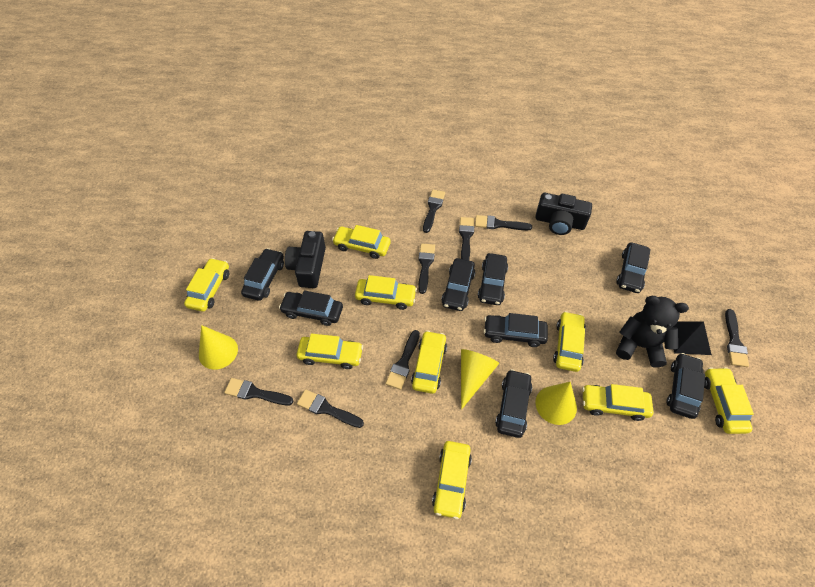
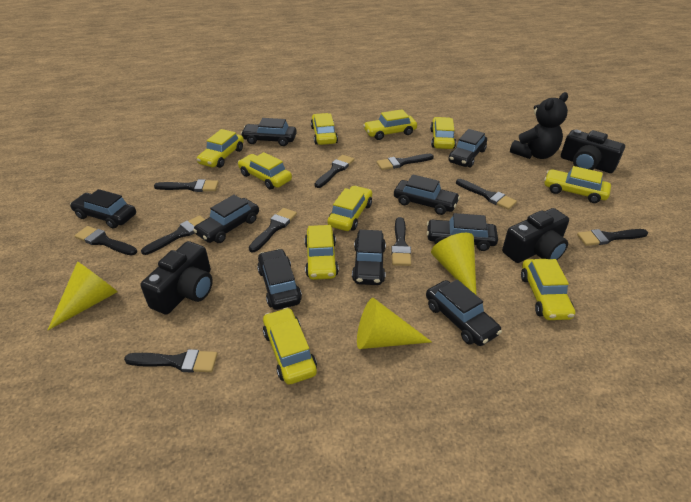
black brush: [224,378,293,405] [297,389,364,428] [386,330,420,390] [418,243,435,294] [423,190,445,233] [459,217,474,260] [475,215,532,230] [725,309,749,367] = 8 -> [74,226,137,256] [124,349,218,373] [141,215,205,255] [154,179,219,192] [249,208,297,252] [315,155,354,188] [377,154,434,170] [391,217,411,266] [456,179,517,210] [577,229,648,246] = 10
black camera: [285,231,326,288] [535,193,592,235] = 2 -> [140,241,213,315] [502,208,569,263] [561,130,625,173] = 3
black car: [241,248,284,301] [279,290,343,326] [441,258,475,311] [478,253,508,305] [484,313,548,347] [495,369,532,438] [616,242,651,293] [667,353,705,419] = 8 -> [70,189,136,228] [193,195,259,243] [241,118,297,146] [257,249,302,310] [352,230,386,285] [394,174,460,215] [426,279,502,346] [427,213,498,251] [449,129,487,167] = 9
black pyramid: [673,321,712,355] = 1 -> none = 0
yellow car: [184,258,229,312] [296,334,363,369] [332,225,391,259] [355,275,417,310] [411,331,447,394] [432,441,472,519] [553,311,586,372] [582,384,653,421] [704,367,754,434] = 9 -> [197,129,244,168] [238,152,292,189] [263,308,317,385] [305,225,339,280] [311,113,338,145] [327,186,372,231] [363,109,417,140] [430,117,456,149] [521,259,575,320] [544,166,611,203] = 10

